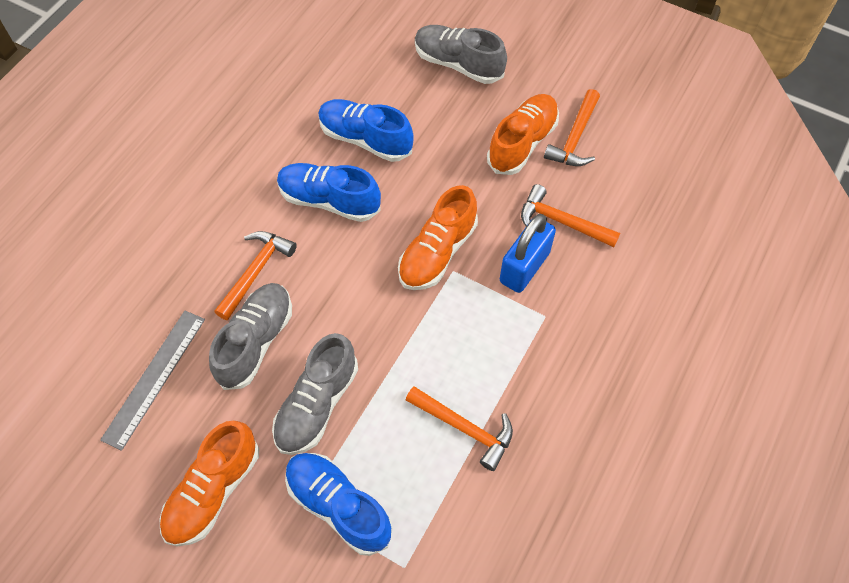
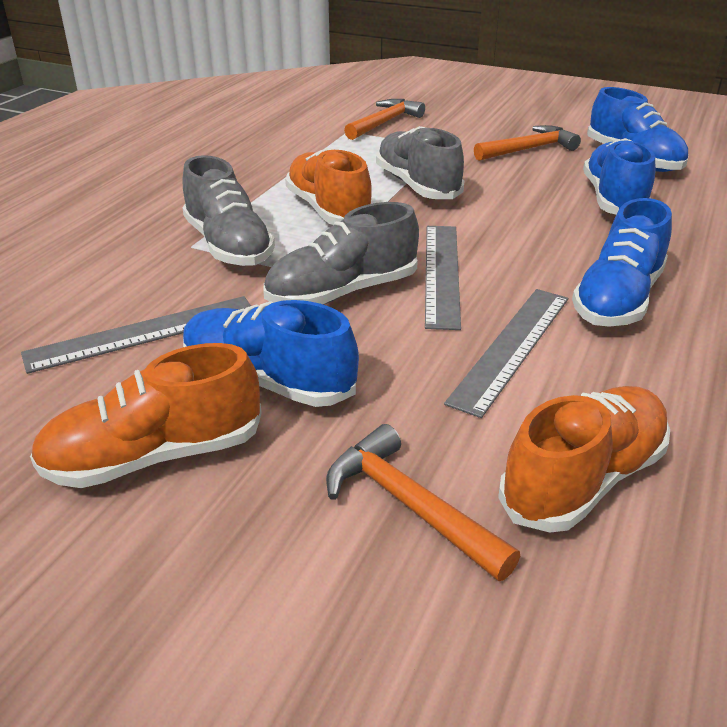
blue padlock: [500,214,556,293] = 1 -> none = 0
blue shoe: [277,163,381,222] [285,453,393,556] [318,99,414,162] = 3 -> [183,300,359,407] [572,198,672,327] [583,138,655,215] [587,87,689,172] = 4
grey ruler: [100,311,205,451] = 1 -> [21,296,251,374] [425,226,461,330] [444,289,568,418] = 3
orange hammer: [214,231,297,320] [406,386,513,471] [521,184,620,247] [544,89,600,166] = 4 -> [326,424,520,581] [344,99,425,140] [474,125,581,161] = 3

